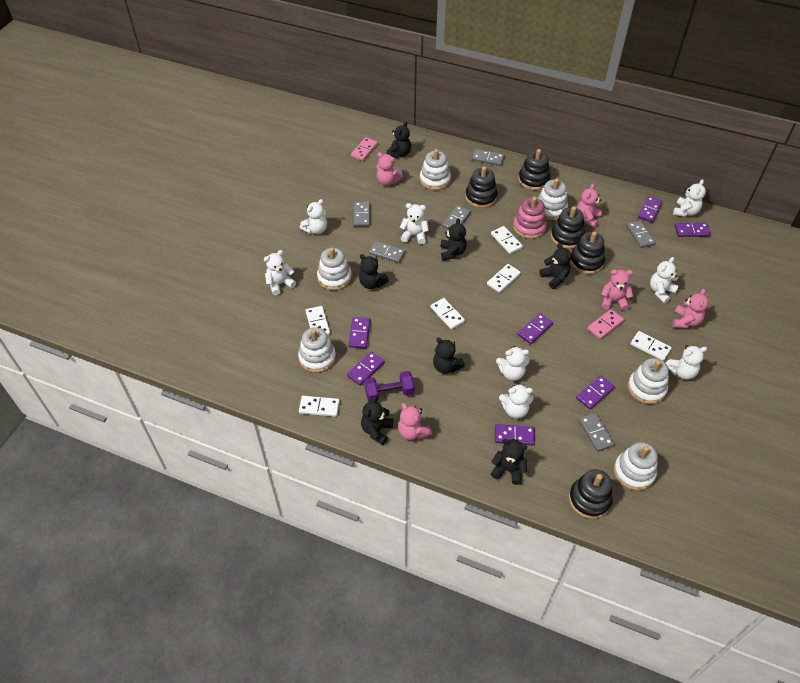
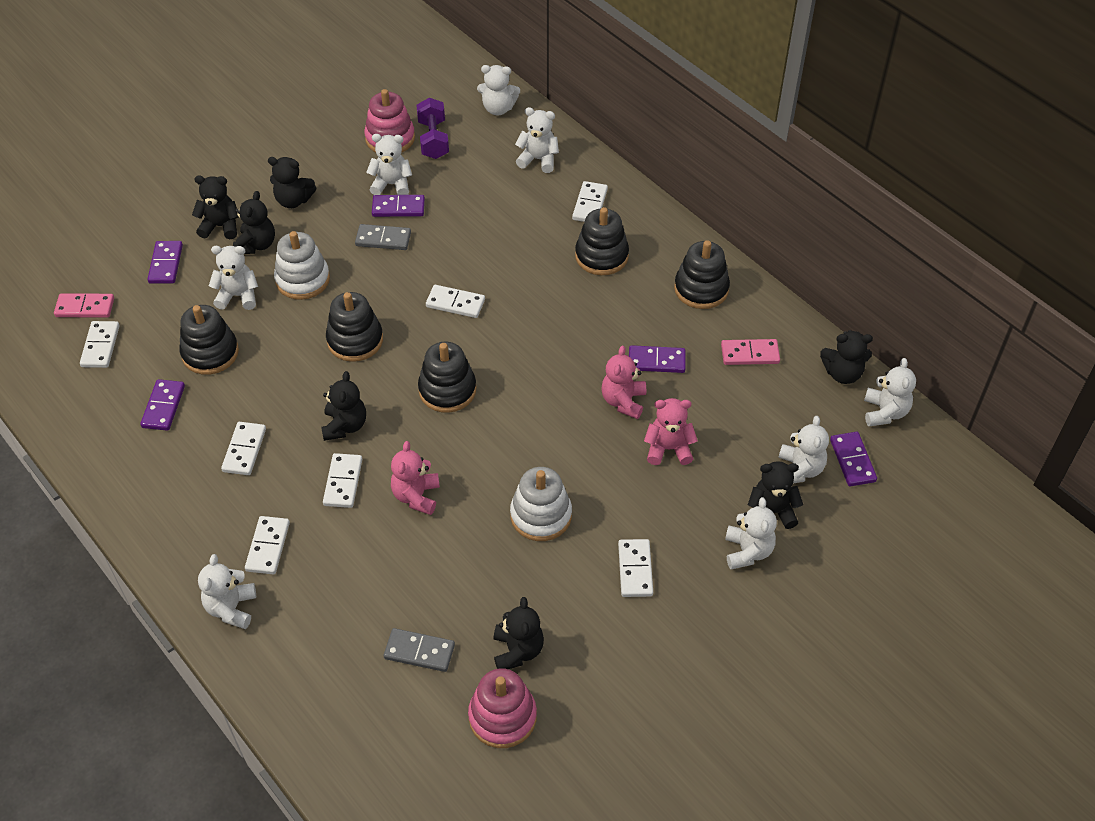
grey domino: [353,202,370,227] [369,241,405,263] [442,205,471,229] [472,149,505,166] [579,413,615,452] [626,221,655,248] = 6 -> [355,224,411,250] [384,628,455,672] = 2
pink stacking toy: [513,197,547,239] = 1 -> [364,89,415,153] [468,668,537,748] = 2
pink teddy bear: [376,152,403,186] [398,403,432,440] [577,184,602,228] [601,269,633,311] [673,289,709,328] = 5 -> [391,441,440,515] [602,346,646,419] [644,398,698,465] = 3
purple domino: [347,352,385,386] [349,317,370,348] [495,424,535,445] [517,313,553,344] [576,375,615,410] [638,196,662,223] [675,223,711,237] = 7 -> [140,379,185,431] [147,241,183,284] [372,195,425,217] [629,345,686,373] [830,432,877,486] = 5
white domino: [299,396,340,417] [305,306,330,335] [430,298,465,330] [487,264,521,293] [491,226,523,254] [630,331,672,361] = 6 -> [80,321,120,368] [221,422,266,475] [245,516,290,575] [323,453,362,508] [426,285,485,318] [572,181,608,222] [618,539,653,597] = 7
white stacking toy: [298,327,336,373] [317,247,352,291] [420,149,451,190] [538,178,568,220] [614,442,658,491] [628,358,669,404] = 6 -> [274,231,330,300] [510,467,572,541] = 2

